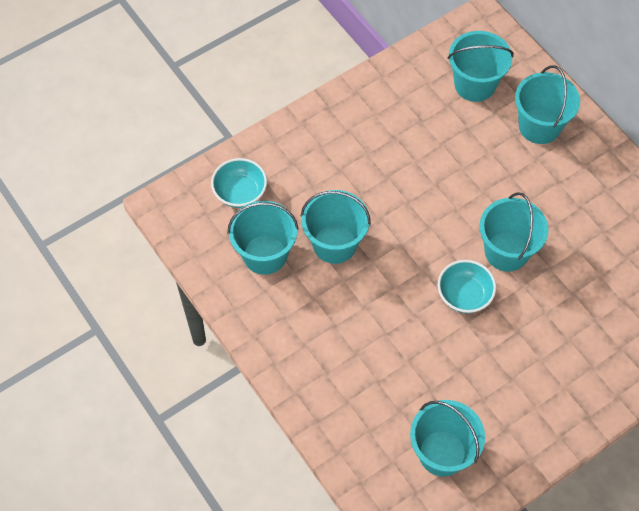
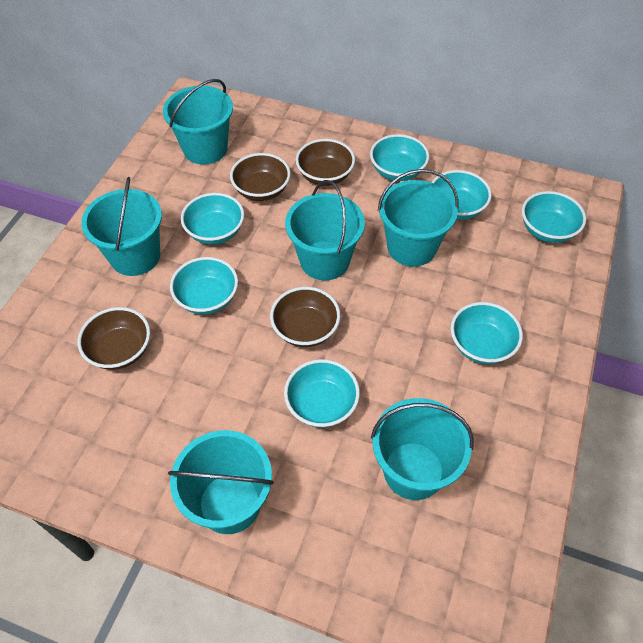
brown bowl: none = 0 -> [78,307,150,370] [230,153,291,201] [270,287,340,347] [296,139,355,186] = 4
turquoise bowl: [211,158,267,208] [438,260,496,313] = 2 -> [170,257,238,314] [181,193,244,244] [284,359,360,428] [370,134,429,181] [431,170,492,220] [451,302,523,364] [522,191,586,243] = 7

